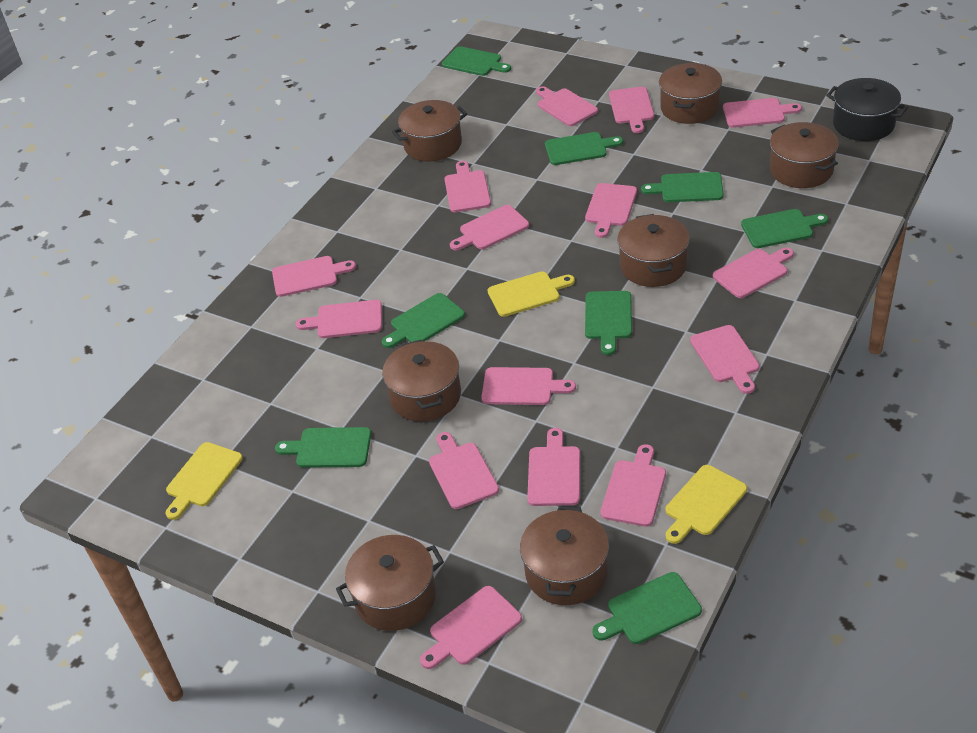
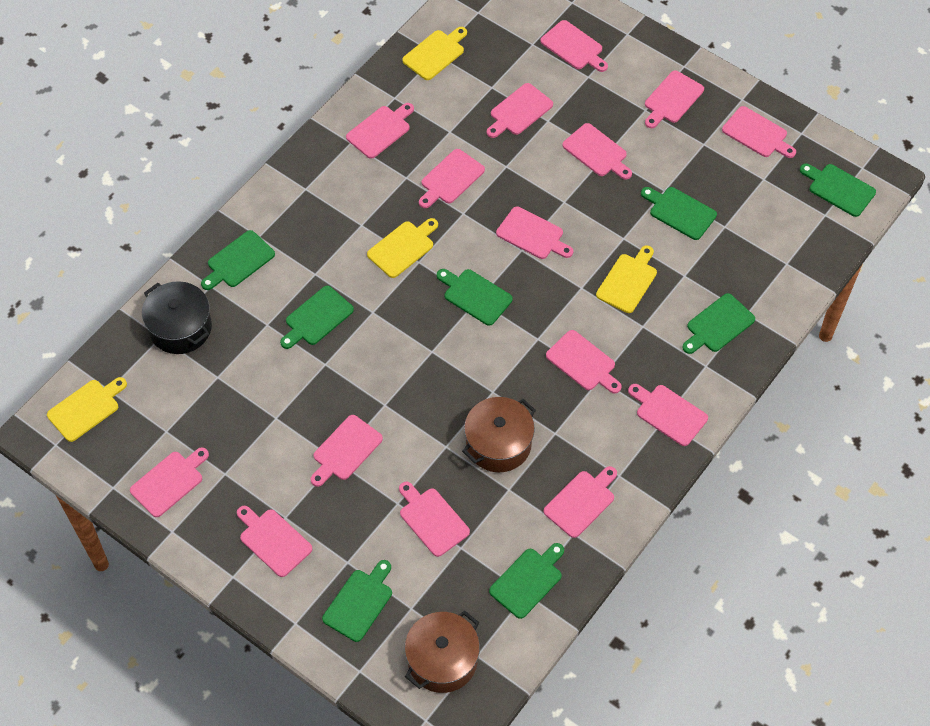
brown pot: [336,535,444,631] [382,340,461,422] [392,100,467,162] [520,506,609,605] [617,214,690,287] [659,63,722,124] [770,122,839,188] = 7 -> [405,611,480,693] [462,397,536,472] = 2
yellow cutting board: [166,442,243,520] [488,271,575,317] [666,465,747,544] = 3 -> [47,377,127,442] [367,218,438,278] [402,27,467,80] [596,245,657,313] = 4

